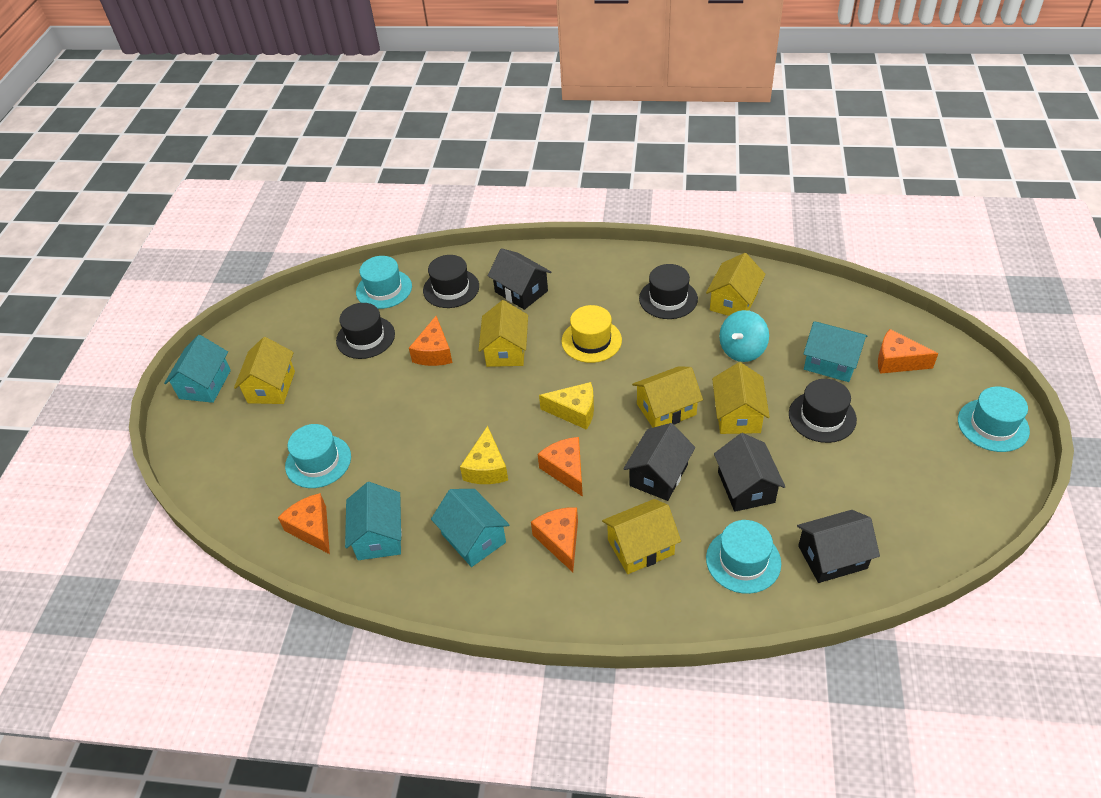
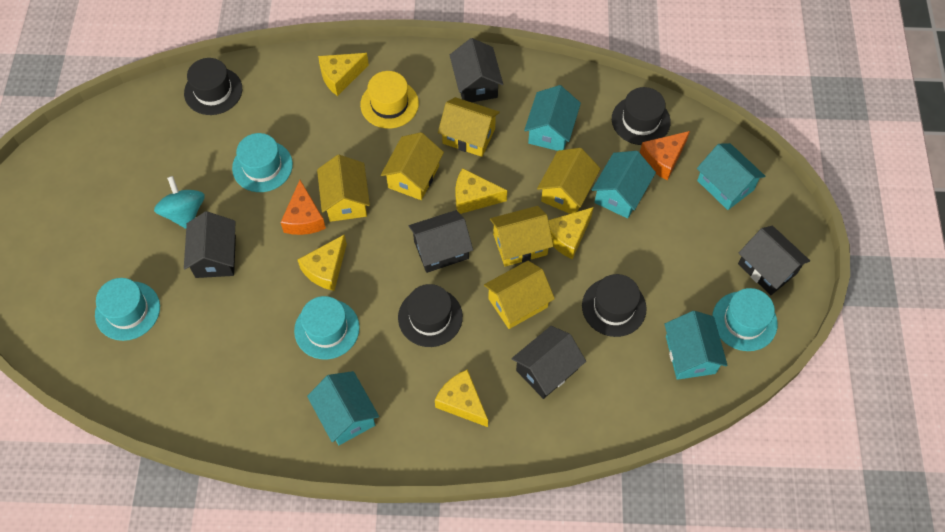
black house: [488,248,551,310] [623,423,695,501] [714,433,785,512] [797,510,880,583] = 4 -> [184,211,236,278] [409,210,473,273] [450,38,503,102] [512,326,586,399] [738,226,810,295] = 5
orange cheese: [278,493,330,554] [409,316,452,366] [531,507,578,572] [538,437,583,497] [878,329,938,374] = 5 -> [280,180,326,235] [640,131,690,180] = 2
turquoise house: [164,335,231,403] [345,482,402,560] [431,489,510,567] [803,322,867,382] = 4 -> [307,371,379,445] [524,85,581,151] [592,151,656,219] [664,311,728,380] [697,143,765,210] = 5
yellow cheese: [460,426,508,484] [539,382,594,430] = 2 -> [297,235,347,291] [318,53,369,96] [435,369,488,427] [455,168,507,214] [548,207,594,259] = 5

